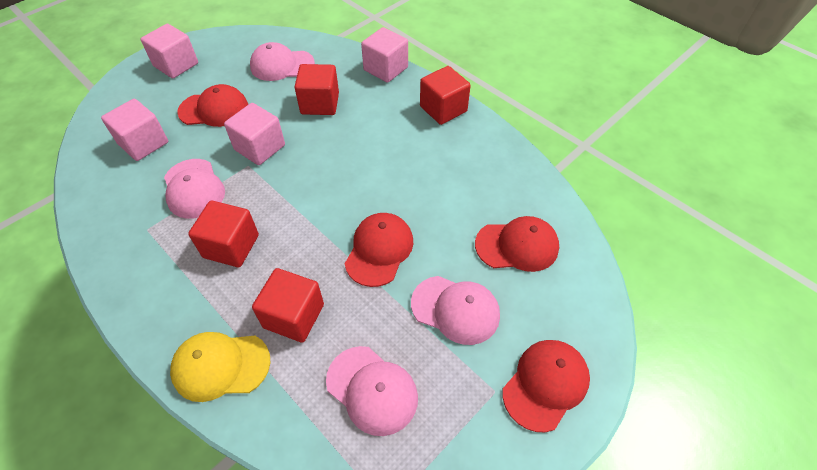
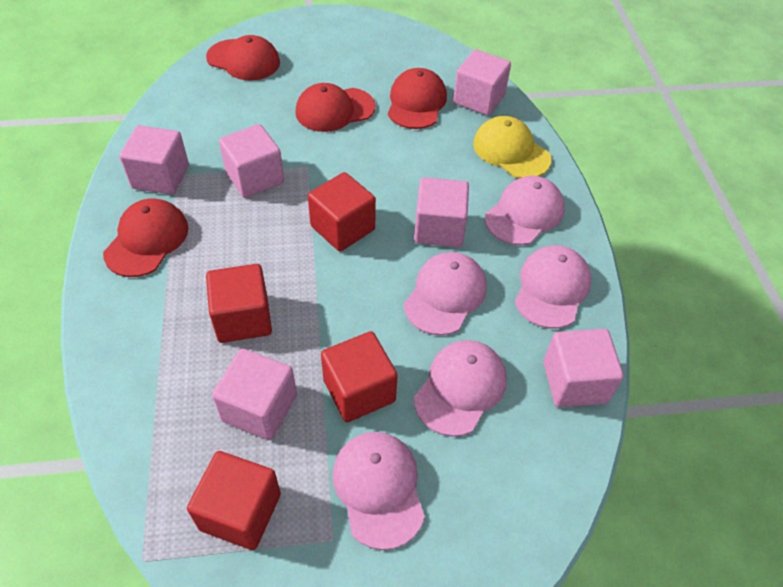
pink cap: [164,159,225,219] [250,42,315,81] [326,346,418,436] [411,276,500,345] = 4 -> [332,432,425,550] [404,252,487,335] [414,340,507,437] [485,176,565,245] [515,245,592,329] = 5
pink cube: [101,99,168,161] [141,24,198,78] [224,103,285,165] [361,27,408,83] = 4 -> [119,125,189,195] [212,349,297,440] [219,124,284,198] [414,177,469,247] [453,49,511,116] [543,329,624,407] = 6

